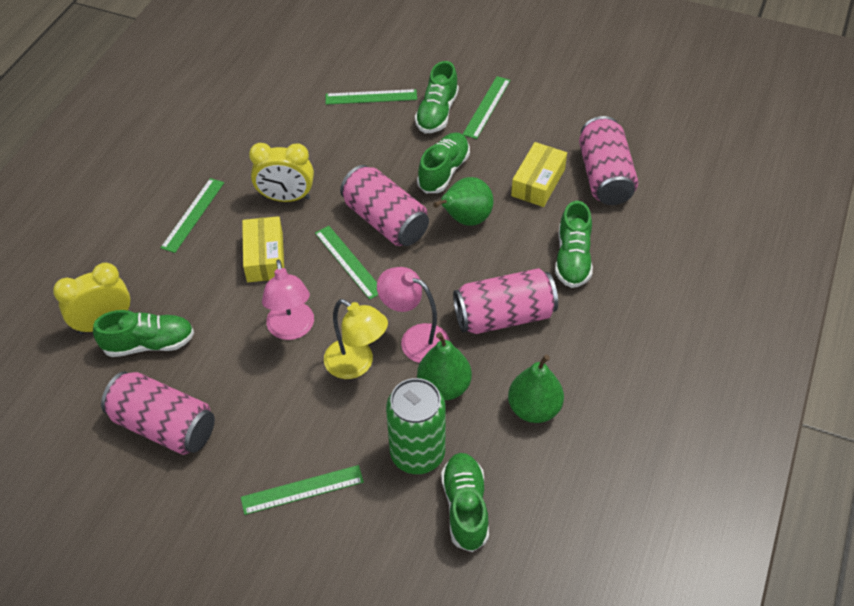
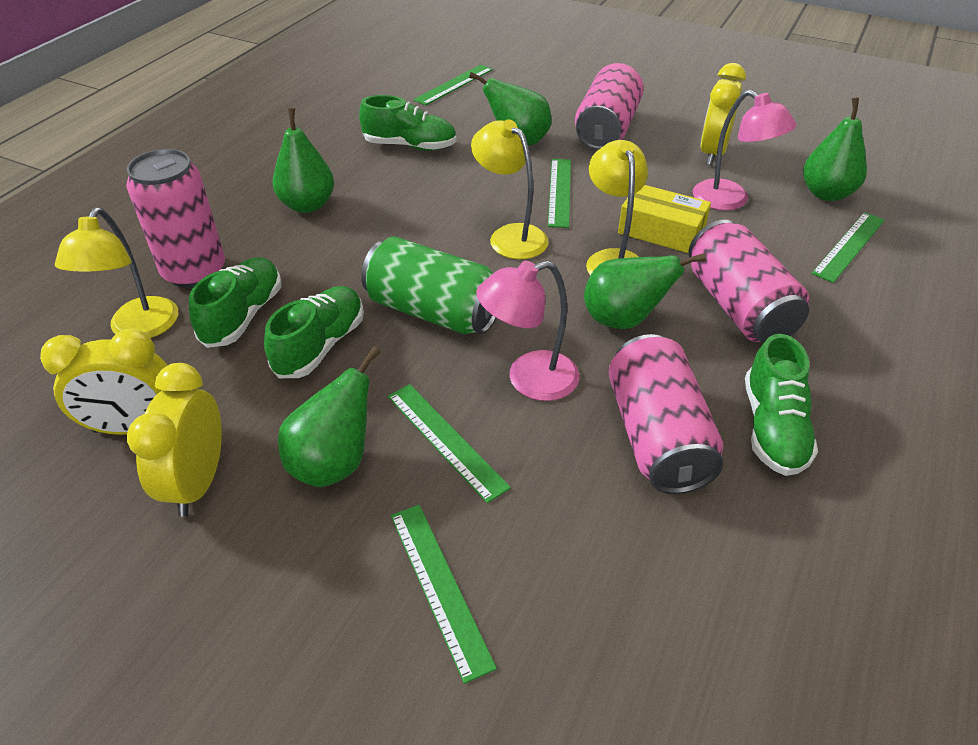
green pear: [417,332,472,400] [433,177,493,226] [508,355,564,423] = 3 -> [272,108,334,213] [278,346,380,487] [469,72,552,145] [584,253,706,329] [803,97,867,201] = 5
green shoe: [93,310,194,357] [415,61,459,133] [417,132,470,193] [441,453,489,552] [555,201,593,288] = 5 -> [189,257,281,348] [264,286,364,378] [359,95,457,151] [745,334,818,476] = 4
yellow box: [242,216,284,282] [511,142,567,207] = 2 -> [618,185,711,253] = 1
yellow clock: [53,263,130,334] [249,143,314,202] = 2 -> [40,329,168,435] [127,363,222,517] [700,63,746,165] = 3
yellow lamp: [324,299,388,379] = 1 -> [55,207,178,338] [471,119,549,259] [586,140,648,276] = 3

